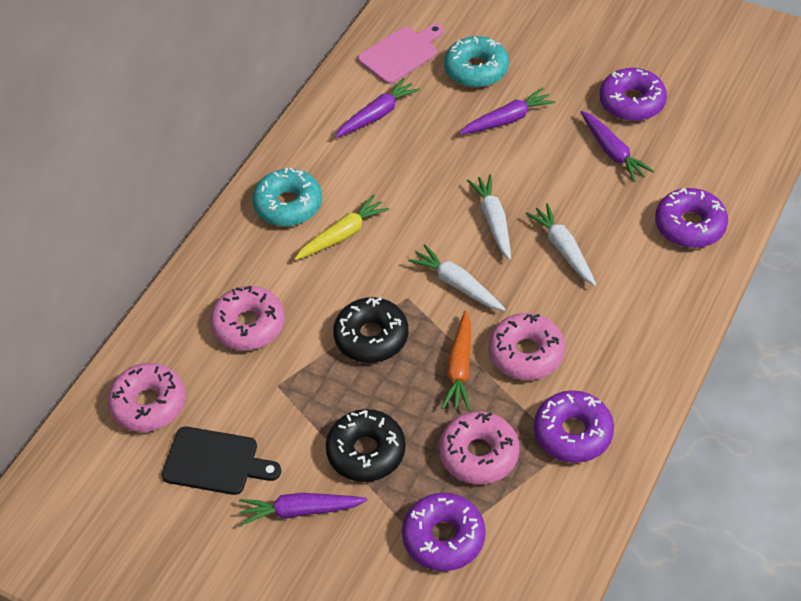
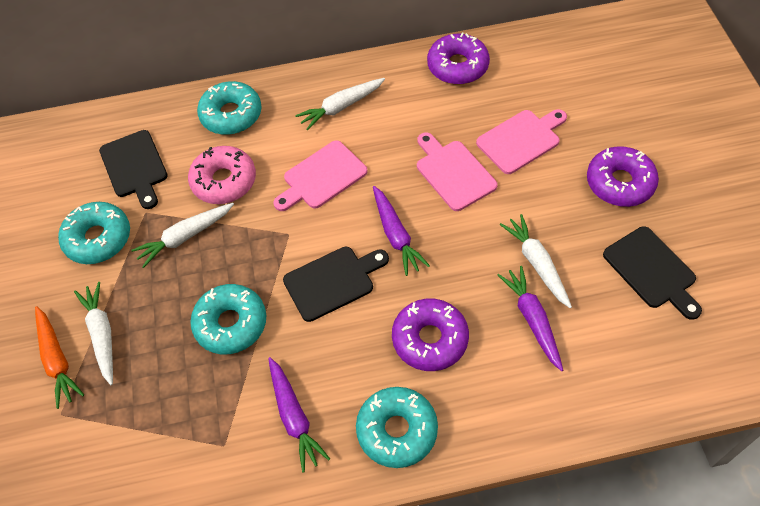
black cutting board: [162,427,281,495] = 1 -> [99,130,168,209] [283,247,389,322] [603,226,702,320] = 3
black donut: [326,409,406,482] [333,297,408,363] = 2 -> none = 0
pink cutting board: [358,24,444,84] = 1 -> [273,140,368,211] [417,132,497,211] [476,109,567,174] = 3
pink donut: [108,363,186,432] [210,286,285,350] [439,411,519,484] [489,313,565,380] = 4 -> [188,146,256,204] = 1
purple carrot: [239,493,368,526] [335,78,420,138] [459,88,556,135] [580,111,654,182] = 4 -> [268,357,330,473] [373,186,430,276] [498,266,563,371] = 3
purple donut: [402,493,486,571] [534,390,614,463] [600,68,667,121] [655,188,728,248] = 4 -> [392,299,469,371] [427,33,490,84] [587,146,659,207] = 3
turquoise donut: [252,168,322,226] [444,36,509,87] = 2 -> [58,202,130,264] [190,284,266,354] [197,81,262,135] [356,387,438,468] = 4
white carrot: [408,244,505,311] [467,174,511,260] [526,203,596,286] = 3 -> [74,282,113,385] [132,203,234,268] [295,78,385,131] [500,214,572,308] = 4
yellow carrot: [294,195,390,260] = 1 -> none = 0

